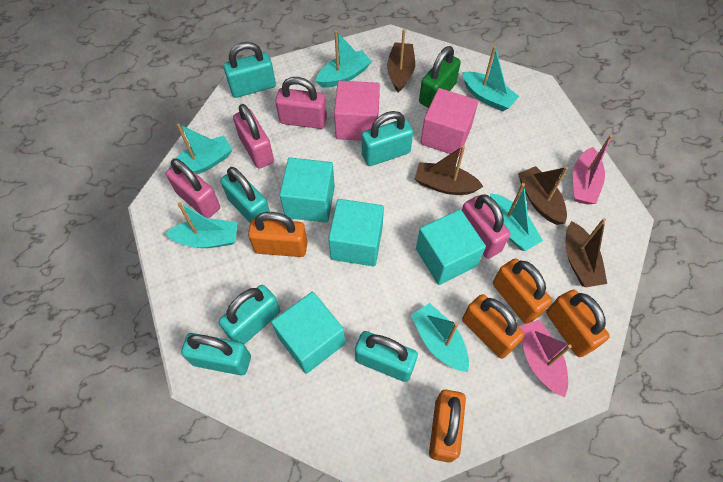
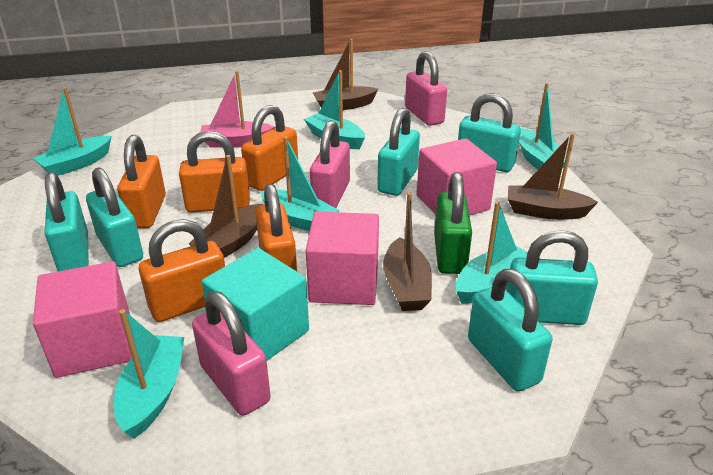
pink boat: [518,320,572,398] [573,135,613,204] = 2 -> [200,71,275,148] = 1
pink cube: [334,81,380,141] [420,88,478,157] = 2 -> [33,262,132,378] [306,212,379,305] [417,138,497,215] = 3
pink padlock: [166,158,220,218] [233,104,274,169] [275,77,327,129] [462,195,510,259] = 4 -> [192,291,271,416] [310,120,350,208] [405,51,447,126] = 3
turquoise cube: [271,292,345,374] [280,158,335,223] [328,199,384,266] [416,209,486,285] = 4 -> [202,248,309,361] = 1

